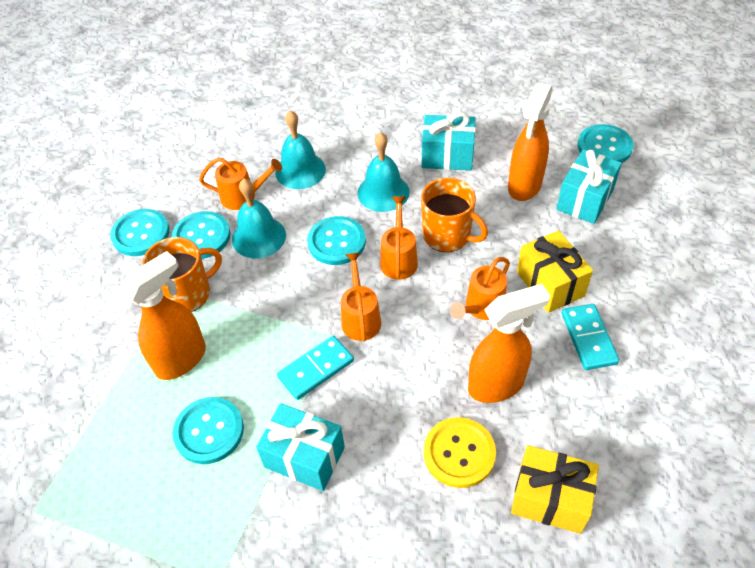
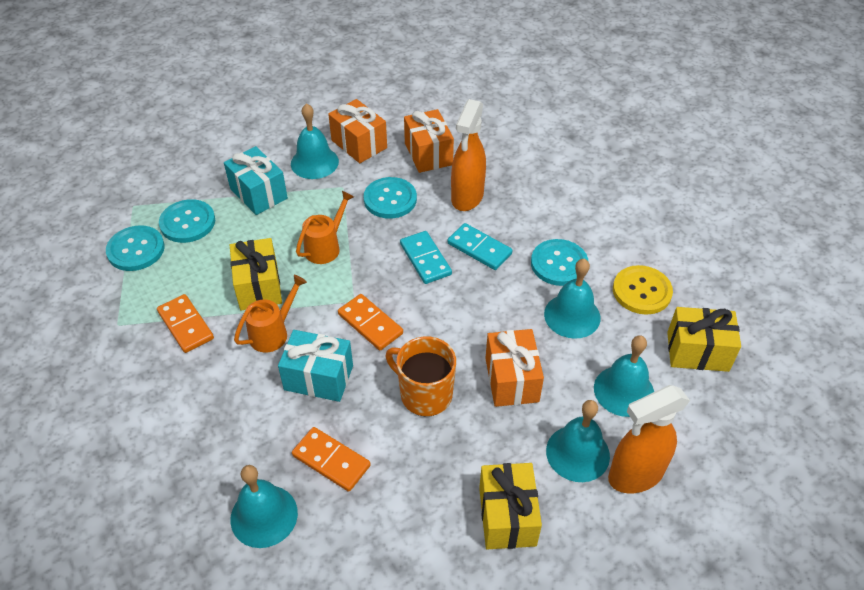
orange domino: none = 0 -> [157,294,214,353] [292,427,371,492] [338,294,403,350] = 3
orange gift: none = 0 -> [328,99,387,163] [404,109,454,173] [485,329,544,407] = 3
orange mug: [142,237,222,312] [421,178,488,252] = 2 -> [386,336,456,416] = 1
orange spray bottle: [119,251,206,380] [468,284,550,403] [508,83,553,201] = 3 -> [451,99,486,211] [608,385,690,494] = 2
orange watering can: [199,158,282,210] [341,252,381,342] [380,196,418,280] [450,257,510,320] = 4 -> [234,275,307,353] [296,191,354,264] = 2
turquoise bell: [232,178,286,258] [275,110,326,189] [357,132,410,212] = 3 -> [230,465,298,548] [291,103,339,179] [544,259,601,339] [546,400,610,482] [594,335,654,417] = 5
turquoise button: [110,209,170,256] [172,211,231,259] [173,397,244,464] [307,216,366,265] [578,124,634,163] = 5 -> [106,226,165,271] [159,199,215,243] [364,177,417,219] [531,239,588,286] = 4
turquoise gift: [256,403,345,491] [422,112,476,171] [556,149,622,224] = 3 -> [224,146,288,215] [278,330,353,402] = 2
yellow gift: [511,445,599,534] [517,230,593,313] = 2 -> [230,238,282,311] [479,463,542,549] [667,307,741,372] = 3

